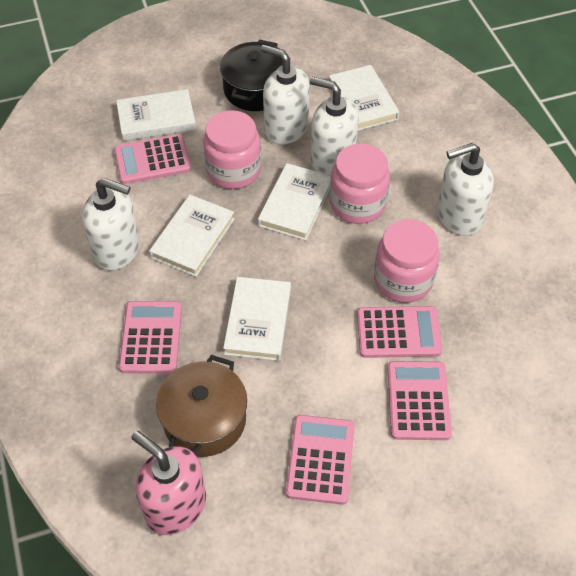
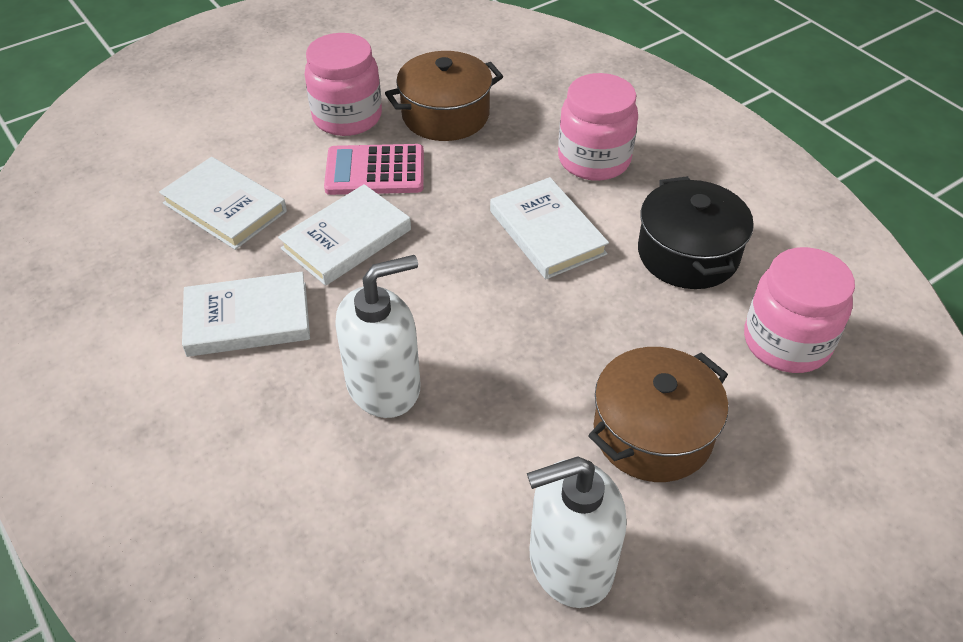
brown pot: [156,355,247,457] = 1 -> [385,51,503,141] [588,347,728,482] = 2
pink calculator: [114,134,191,184] [119,301,182,374] [286,415,355,505] [357,306,442,358] [387,361,452,440] = 5 -> [324,144,424,195] = 1
pink soap dispenser: [131,431,206,535] = 1 -> none = 0
white book: [116,89,196,141] [149,195,235,277] [223,277,291,361] [258,163,331,241] [329,65,400,131] = 5 -> [159,157,287,250] [182,272,310,357] [278,184,411,286] [490,177,609,279] = 4
white soap dispenser: [82,178,140,270] [261,44,310,145] [310,77,359,176] [437,143,494,236] = 4 -> [335,255,420,418] [527,456,627,608] = 2

